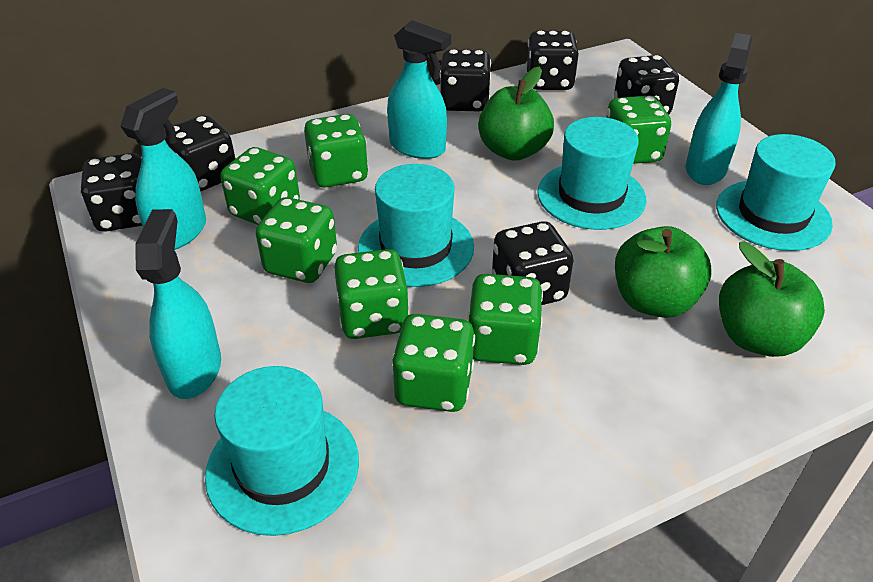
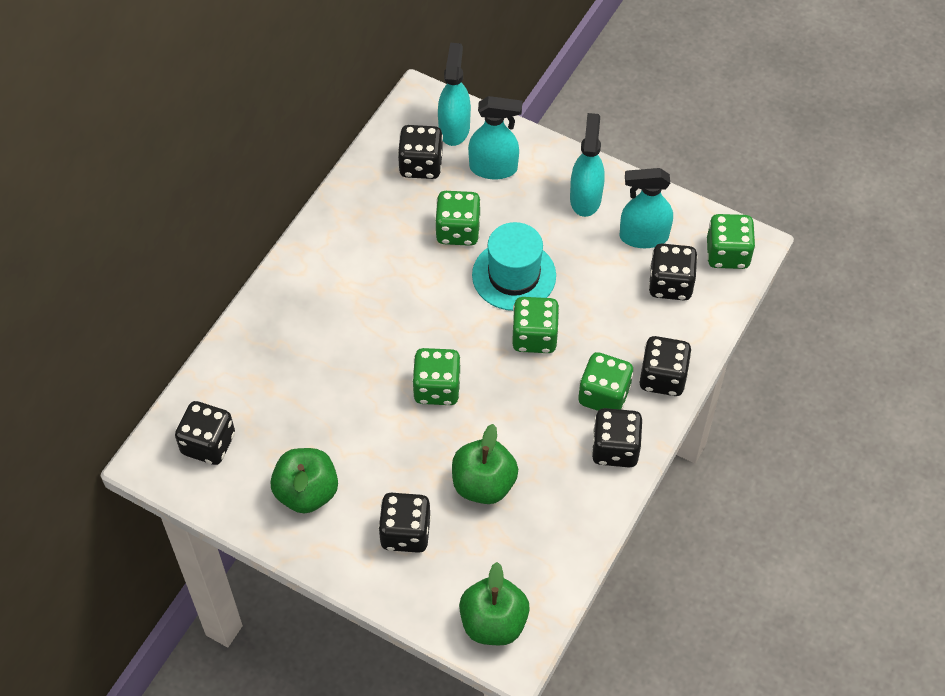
green dice: [220,147,300,225] [256,197,337,283] [304,114,369,188] [333,249,409,339] [391,314,475,412] [467,274,543,365] [606,95,671,164] = 7 -> [412,348,461,405] [435,191,481,246] [511,297,560,353] [578,352,634,411] [707,214,756,269] = 5
turquoise hat: [205,366,359,536] [358,164,474,287] [537,117,646,230] [716,134,836,251] = 4 -> [472,222,556,311] = 1

